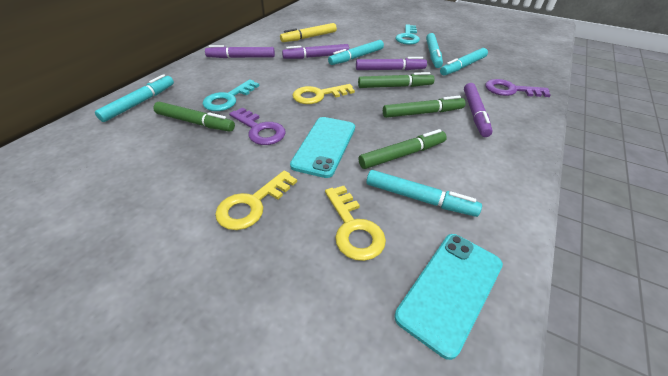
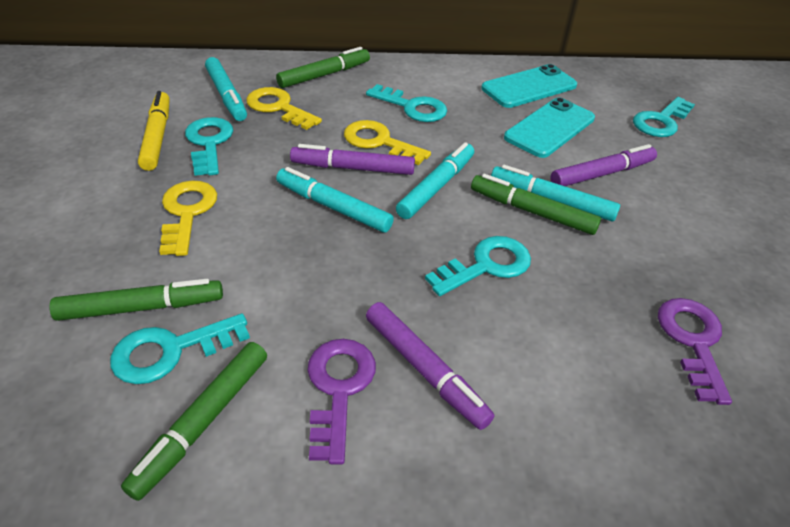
purple marker: [205,45,275,58] [282,44,349,59] [356,57,427,70] [464,83,492,137] = 4 -> [290,144,415,175] [366,302,494,430] [550,144,657,186] = 3
turquoise key: [203,79,259,111] [395,24,420,45] = 2 -> [110,314,250,384] [185,117,233,176] [366,84,447,122] [425,236,531,296] [633,97,695,137] = 5
turquoise marker: [95,74,174,122] [328,40,384,65] [366,170,482,217] [426,33,443,68] [440,48,488,75] = 5 -> [205,57,247,121] [276,167,394,233] [396,142,474,219] [491,165,620,222] = 4

